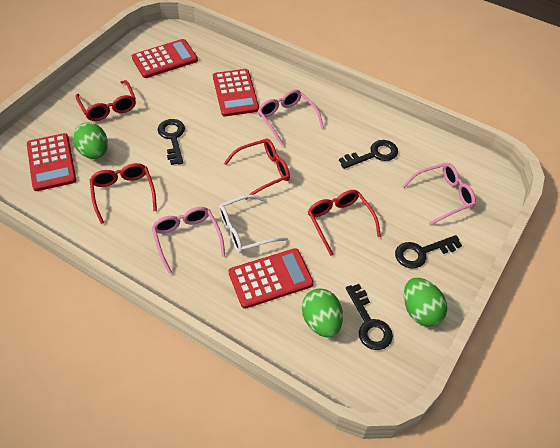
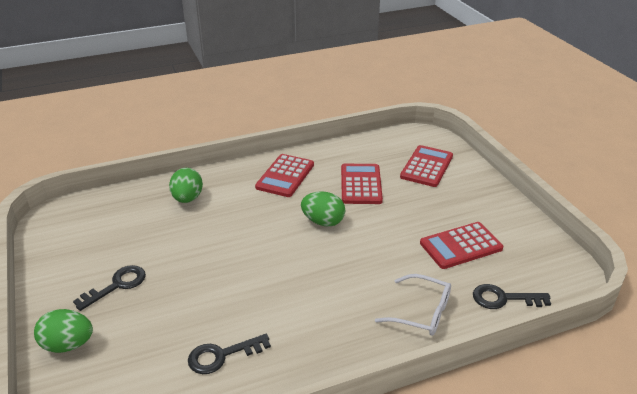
black key: [158,119,185,165] [339,140,398,169] [346,284,393,350] [395,235,462,268] = 4 -> [73,265,146,311] [188,334,271,374] [473,284,551,309] = 3
pink glasses: [152,207,225,274] [258,90,324,146] [403,163,476,226] = 3 -> none = 0
red glasses: [75,80,136,121] [90,163,157,224] [224,139,290,200] [308,190,381,256] = 4 -> none = 0

